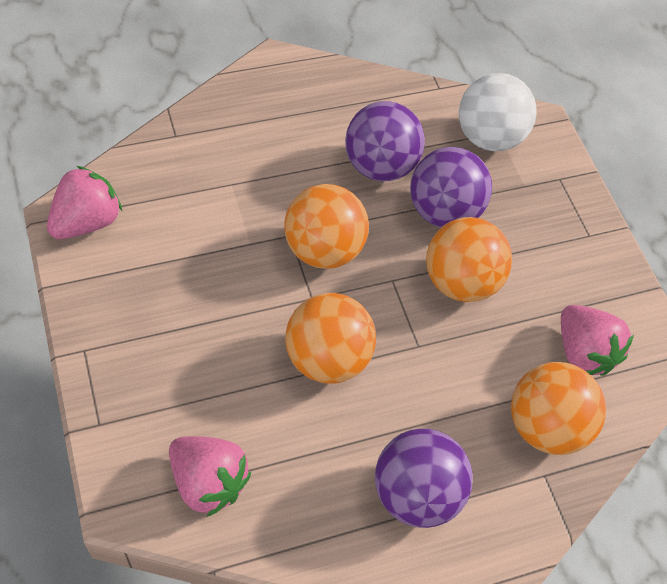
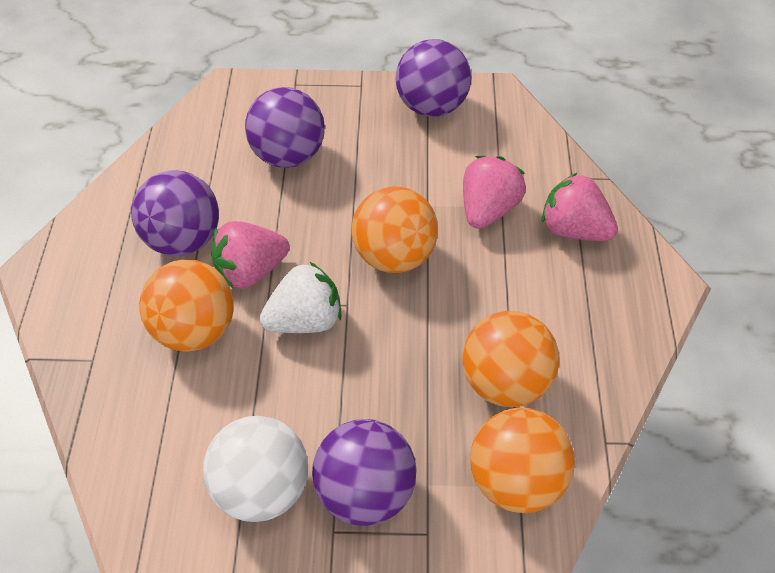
purple ball: [345,101,425,181] [375,428,473,528] [410,147,492,227] = 3 -> [131,170,219,256] [245,87,325,168] [312,419,417,526] [396,39,471,117] = 4
white strawberry: none = 0 -> [260,262,342,333] = 1

